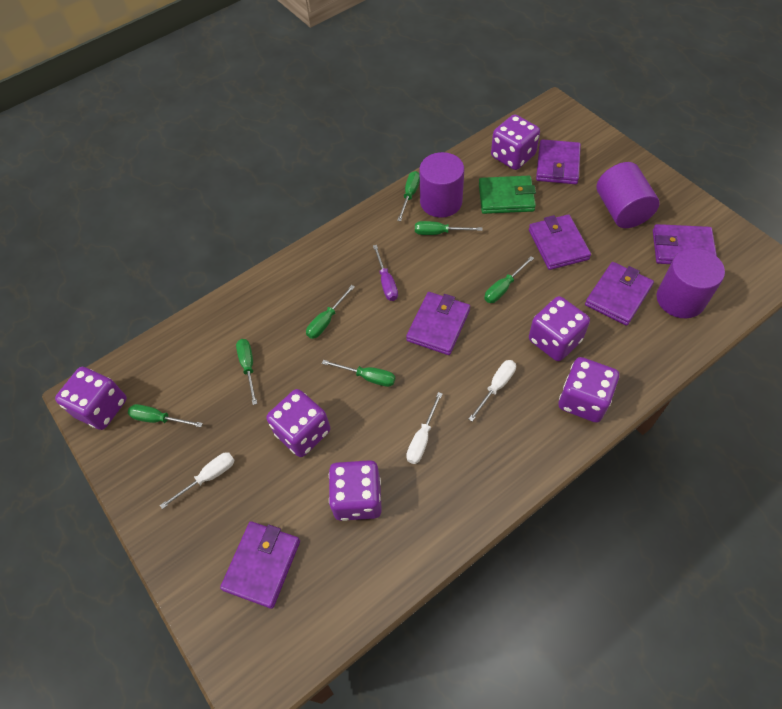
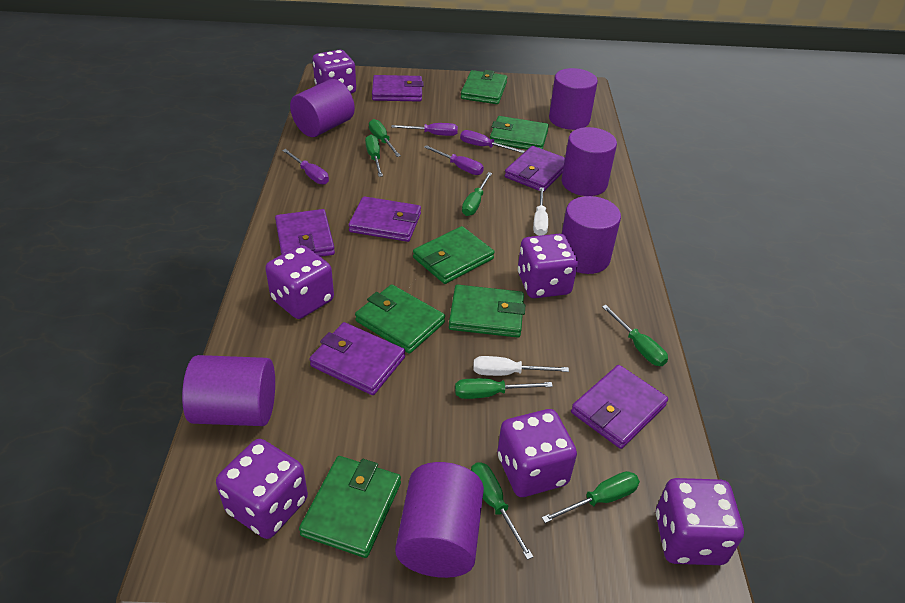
green wallet: [479,176,536,214] = 1 -> [299,456,401,558] [355,285,445,353] [413,226,495,284] [449,285,525,338] [461,70,507,104] [490,116,549,150] = 6
purple cylinder: [420,152,464,217] [597,162,660,228] [657,248,725,318] = 3 -> [182,355,275,426] [290,79,355,137] [395,462,484,578] [549,68,598,130] [562,127,617,196] [562,196,621,274] = 6
purple screwdriver: [373,245,398,301] = 1 -> [282,149,329,185] [391,123,458,136] [424,145,484,175] [460,130,525,153] = 4
white screwdriver: [160,452,235,509] [406,392,443,464] [469,360,516,422] = 3 -> [473,356,569,376] [533,187,548,236] = 2

